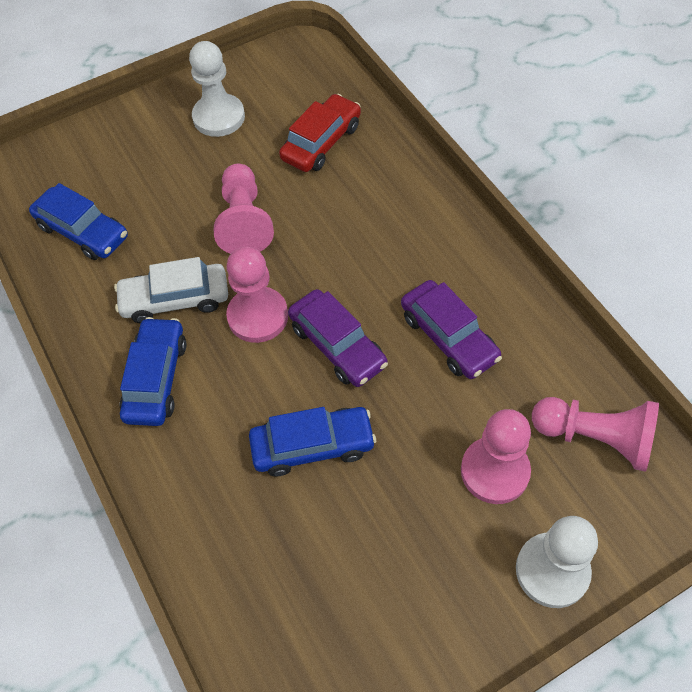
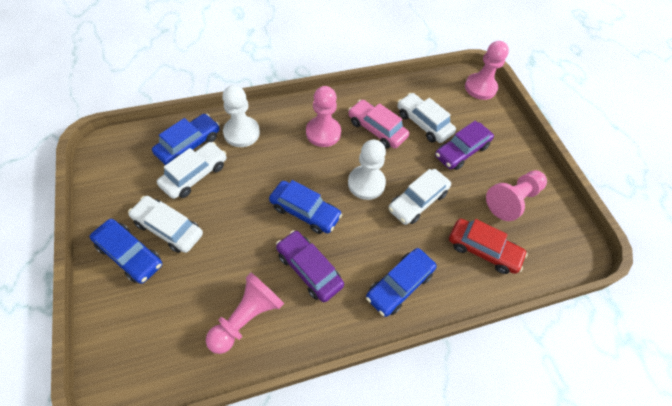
blue car: [29,183,128,260] [120,317,186,426] [249,407,376,476] = 3 -> [90,219,162,284] [152,114,220,165] [269,180,342,234] [366,248,437,317] = 4
pink car: none = 0 -> [348,100,409,148] = 1
white car: [114,257,228,324] = 1 -> [128,196,203,253] [157,142,226,199] [388,169,451,225] [397,93,456,143] = 4

